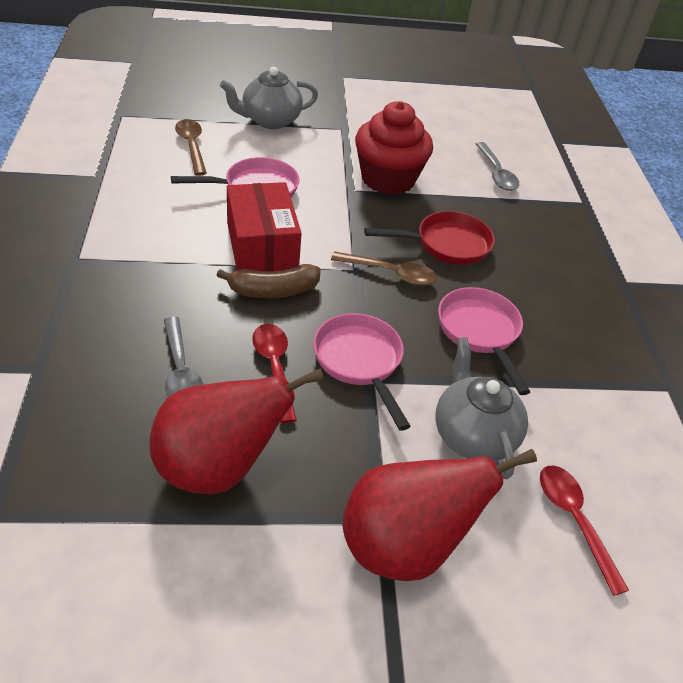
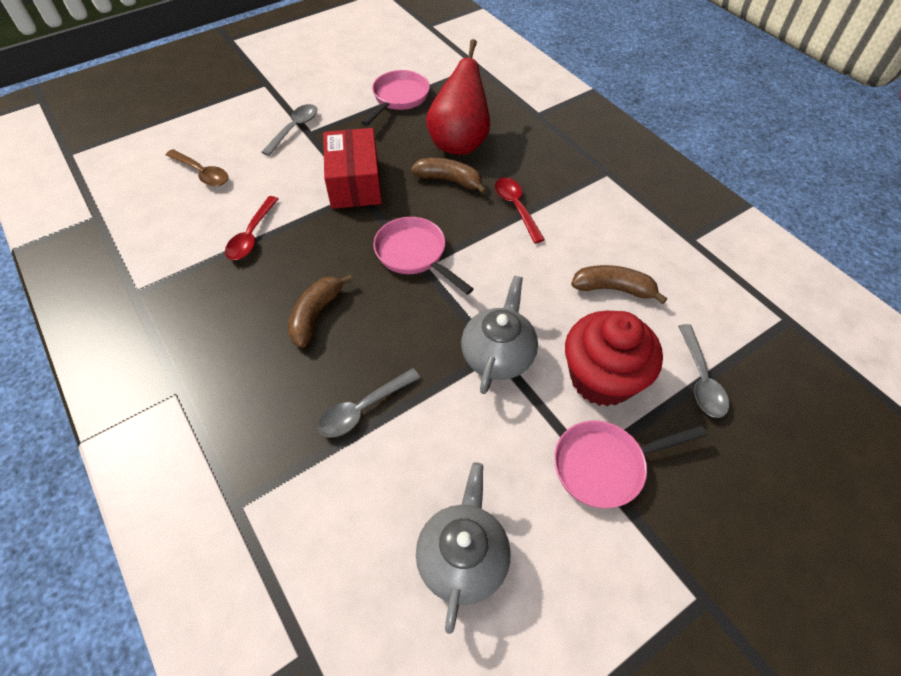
brown banana: [216,264,321,298] = 1 -> [288,275,353,348] [411,158,487,194] [571,265,667,304] = 3
brown spoon: [175,119,207,176] [331,251,437,286] = 2 -> [166,149,228,186] = 1
grey spoon: [164,317,203,397] [476,142,519,191] = 2 -> [261,104,317,156] [318,368,420,437] [678,324,729,418] = 3
red pan: [364,211,495,265] = 1 -> none = 0
red pear: [149,368,324,494] [343,449,537,581] = 2 -> [426,39,490,155] = 1

